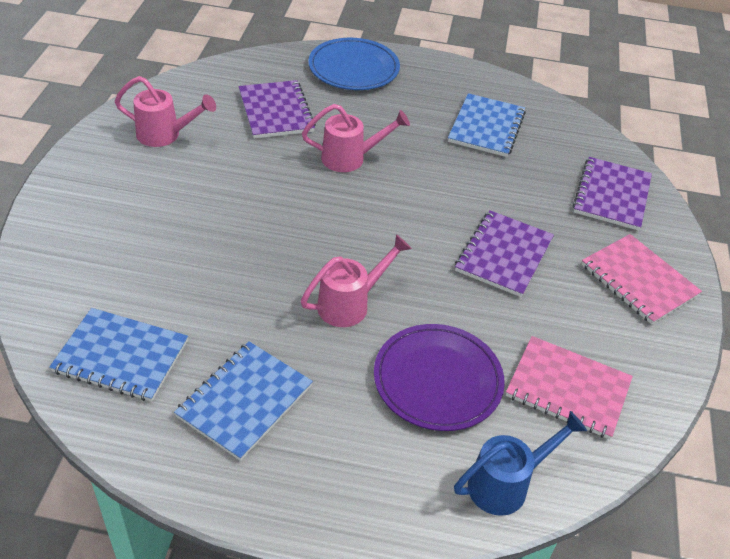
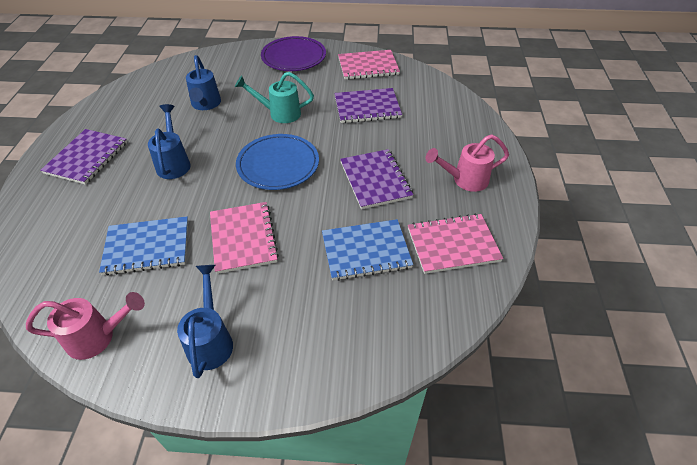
blue notebook: [49,308,188,402] [174,341,313,461] [448,93,526,157] = 3 -> [99,217,188,276] [322,219,413,281] = 2
blue watering can: [454,411,587,516] = 1 -> [148,104,191,179] [177,265,233,378] [186,55,221,110] = 3
pink notebook: [506,336,633,439] [581,234,702,325] = 2 -> [210,202,279,274] [338,50,400,80] [408,213,503,274] = 3
pink watering can: [115,76,216,147] [301,234,412,327] [302,104,410,172] = 3 -> [26,292,145,360] [425,134,509,192] = 2
turquoise watering can: none = 0 -> [235,72,314,123] = 1

